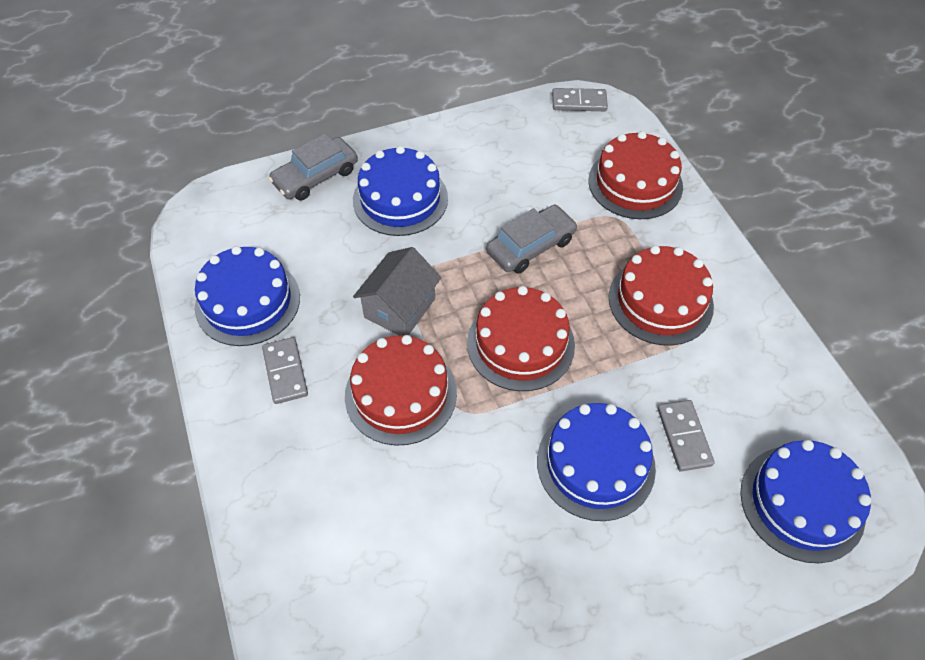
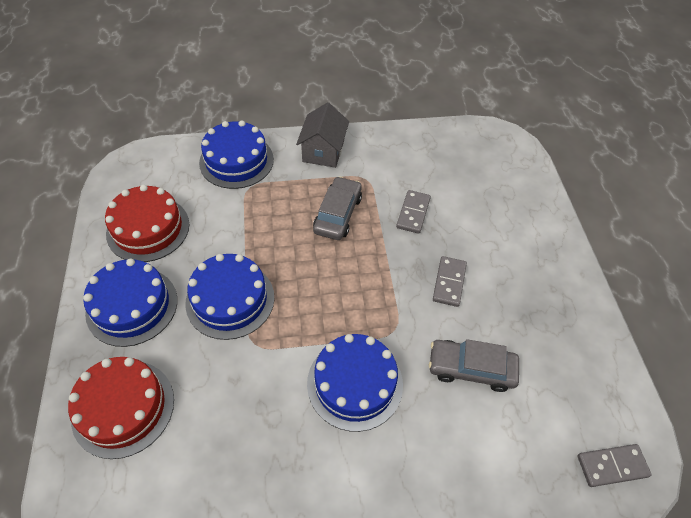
red cake: [345,335,457,446] [467,286,575,391] [588,131,683,219] [609,245,714,346] = 4 -> [68,357,174,459] [105,185,189,262] = 2

